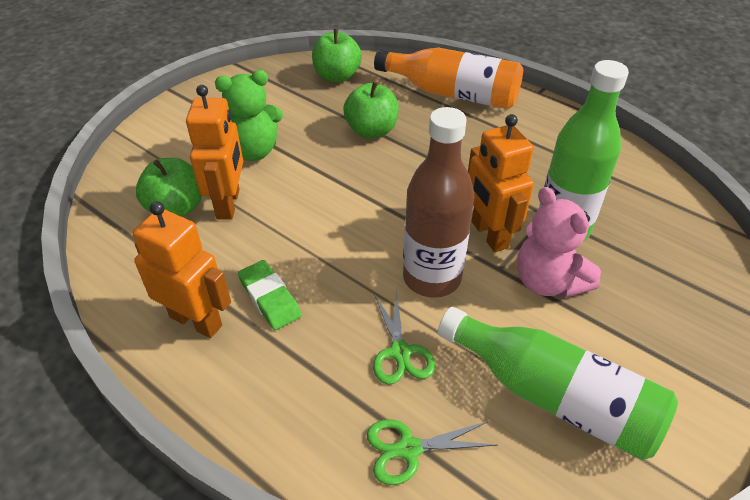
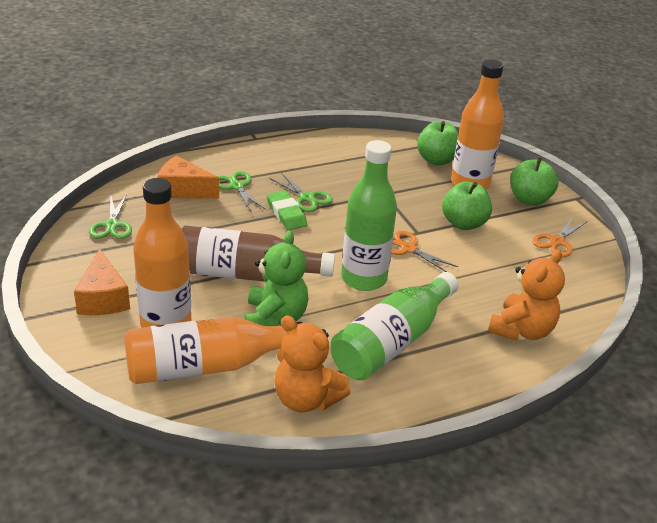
green scissors: [367,419,498,485] [373,290,436,385] = 2 -> [89,194,132,239] [217,171,266,211] [269,173,333,212] = 3
orange bottle: [374,48,523,109] = 1 -> [124,317,302,384] [133,178,191,328] [451,59,504,189] = 3
orange cheese: none = 0 -> [74,249,130,315] [157,155,219,199] = 2
orange robot: [133,201,231,338] [186,85,243,220] [468,114,534,252] = 3 -> none = 0
orange scissors: none = 0 -> [391,231,458,272] [532,216,586,257] = 2
orange teddy bear: none = 0 -> [274,315,350,412] [488,249,565,341] = 2
pink teddy bear: [517,187,601,298] = 1 -> none = 0

